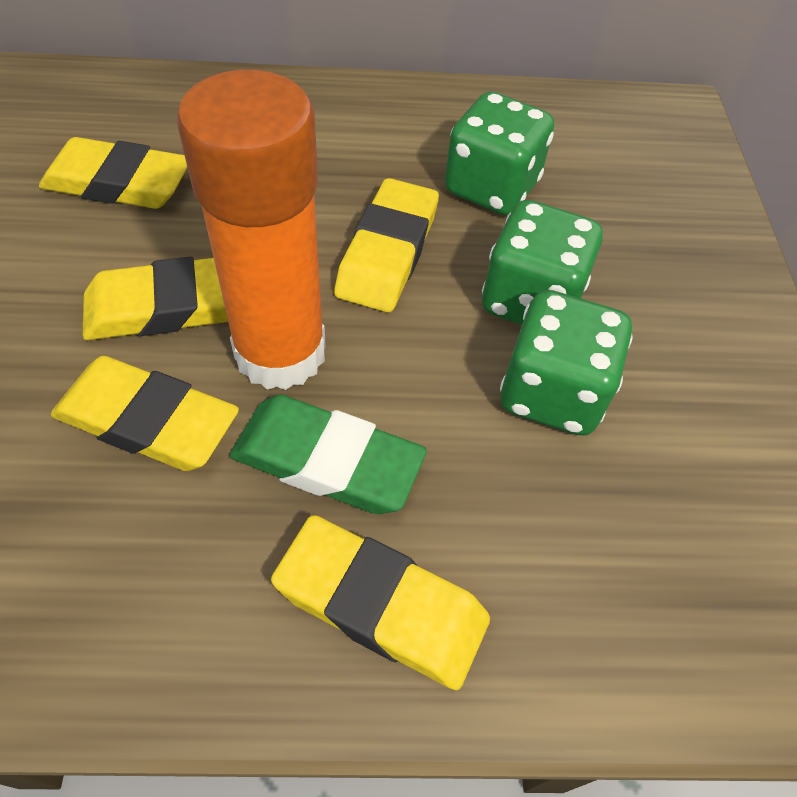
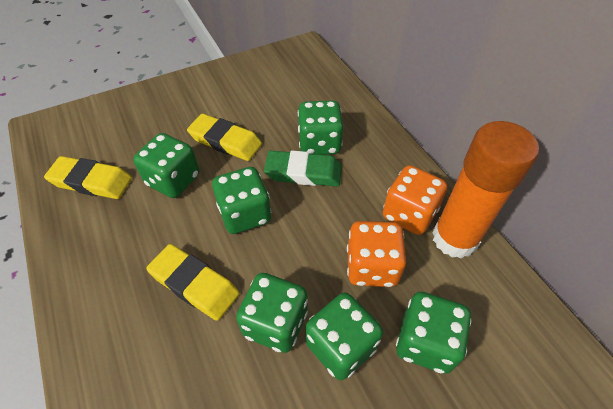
green dice: [445,92,554,215] [482,200,603,325] [500,290,633,436] = 3 -> [133,133,199,198] [212,167,271,234] [236,273,308,353] [298,100,343,155] [306,293,383,380] [396,292,471,374] = 6
orange dice: none = 0 -> [347,221,406,287] [383,165,447,235] = 2
yellow eraser: [39,137,187,209] [51,356,239,471] [83,257,228,340] [271,515,490,690] [334,178,439,312] = 5 -> [44,156,132,199] [146,244,239,321] [187,114,262,161] = 3

